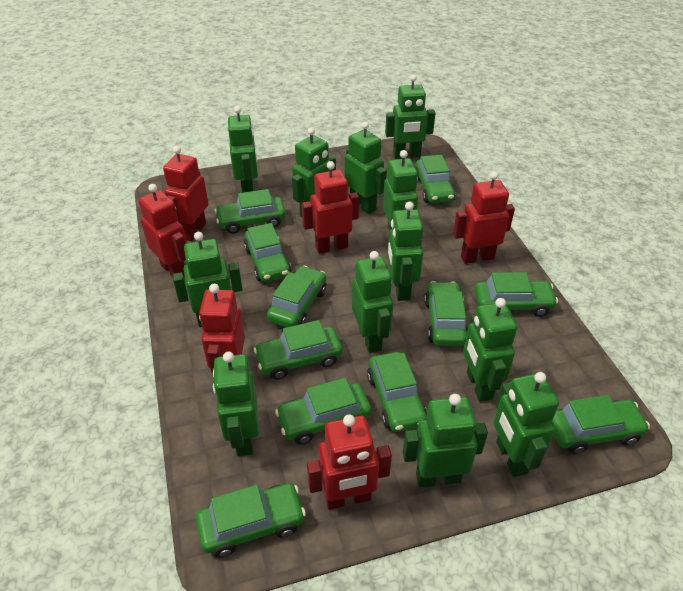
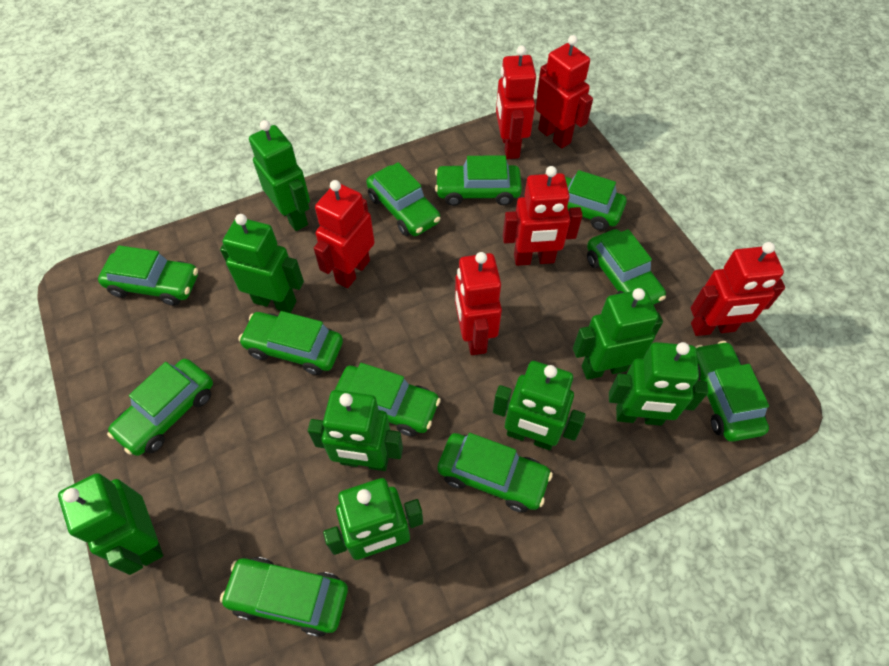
green robot: [172,232,243,327] [213,352,259,456] [228,106,258,193] [292,127,336,217] [345,121,387,214] [352,251,393,353] [383,150,418,231] [385,74,435,159] [387,202,423,301] [403,394,488,488] [463,298,517,402] [493,372,559,477] = 12 -> [58,473,163,575] [220,214,304,313] [249,120,310,231] [308,390,403,471] [323,478,423,560] [493,361,586,450] [573,288,663,380] [609,342,708,426] = 8

